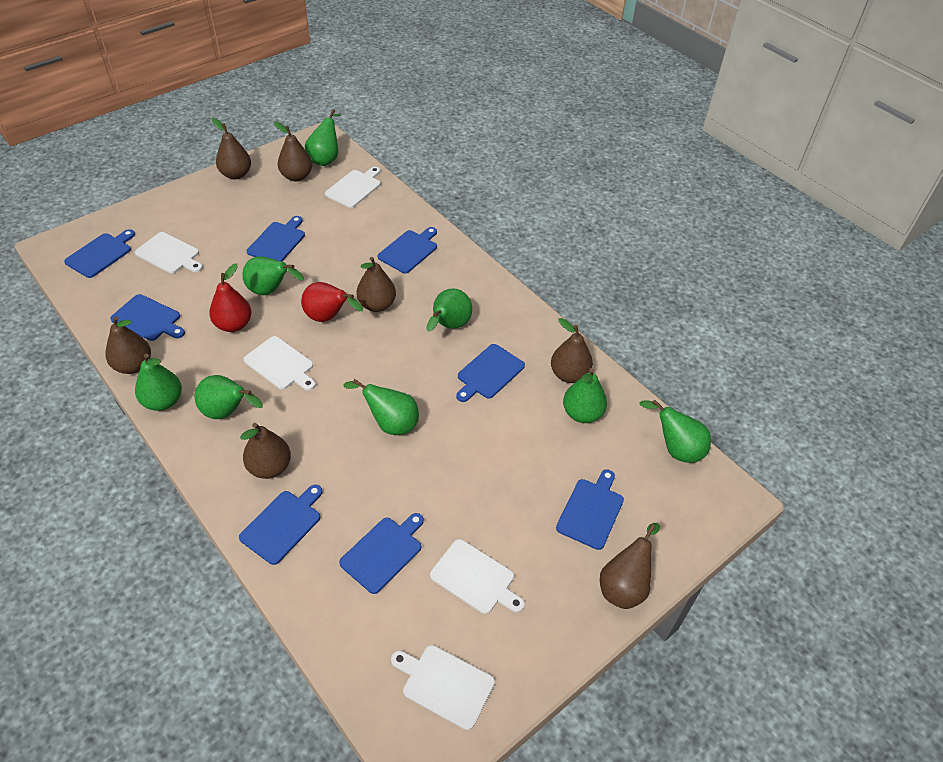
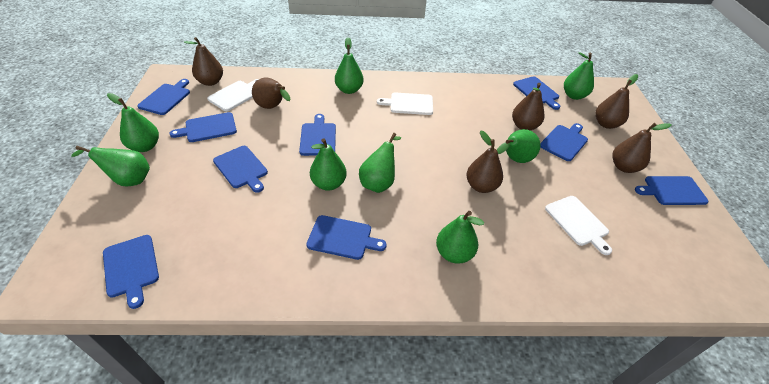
blue cutting board: [64,229,135,278] [110,294,185,341] [239,485,322,565] [247,216,305,261] [339,513,424,594] [378,227,437,274] [456,344,525,402] [556,469,624,550] = 8 -> [103,235,159,309] [137,79,190,115] [169,112,237,142] [213,146,268,193] [299,114,336,156] [306,215,387,260] [513,76,561,110] [540,123,588,161] [635,176,709,205] = 9
brown pear: [105,316,151,374] [211,118,251,179] [240,423,291,479] [274,121,312,182] [356,257,396,312] [551,318,593,383] [600,523,660,609] = 7 -> [184,37,223,86] [252,78,290,109] [466,131,503,193] [512,83,544,131] [595,74,638,129] [612,123,672,173] = 6
red pear: [209,263,251,332] [301,282,363,322] = 2 -> none = 0
white cutting board: [135,232,203,273] [244,336,316,391] [325,167,381,208] [391,645,495,730] [430,539,525,614] = 5 -> [207,79,259,111] [377,92,433,115] [545,196,612,255] = 3

